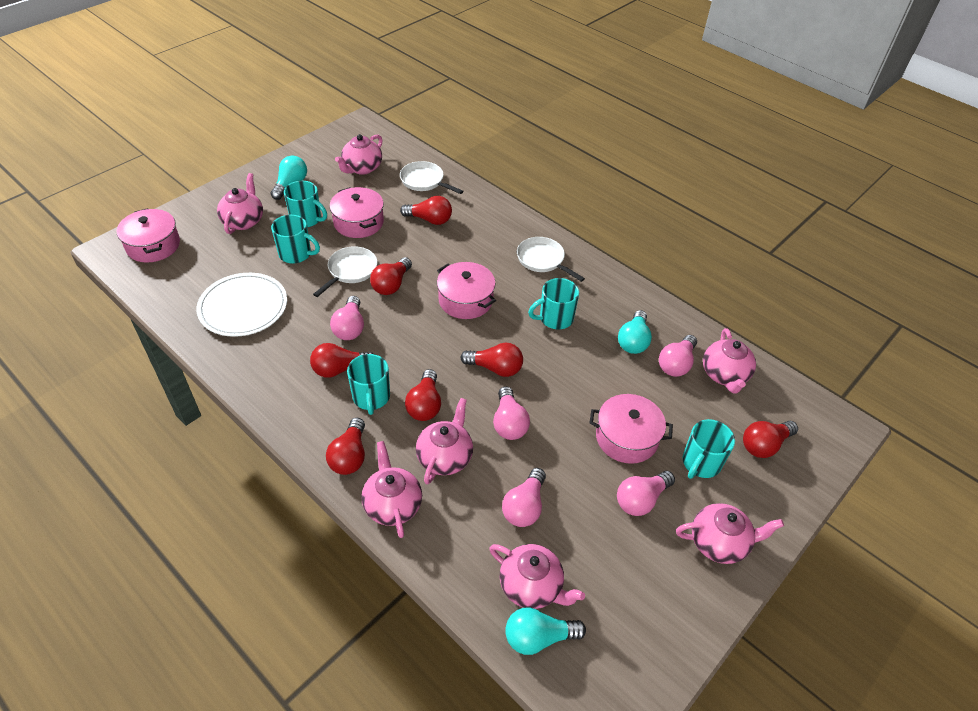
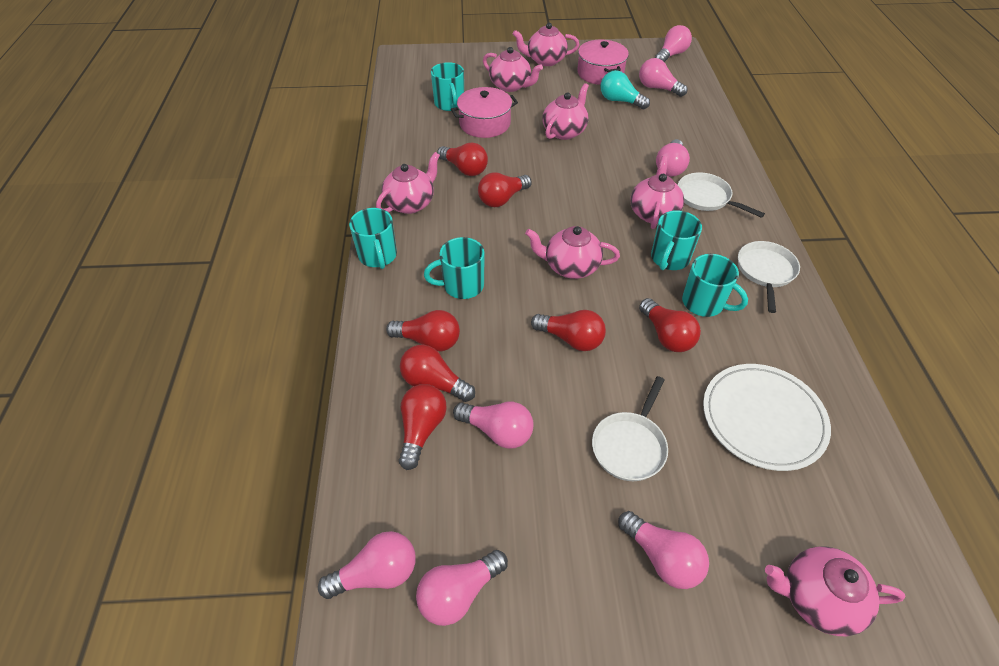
pink light bulb: [330,296,364,340] [493,386,530,440] [502,468,546,527] [617,471,675,516] [659,335,697,377] = 5 -> [318,531,416,599] [416,550,508,626] [453,402,533,449] [618,511,709,589] [639,58,688,97] [655,25,692,62] [656,139,690,177] = 7
pink pot: [116,208,180,263] [329,187,384,238] [437,262,496,319] [589,394,673,464] = 4 -> [451,87,518,138] [577,40,629,85] = 2
turquoise light bulb: [270,156,307,200] [505,607,586,655] [618,310,652,354] = 3 -> [600,70,650,109] = 1

